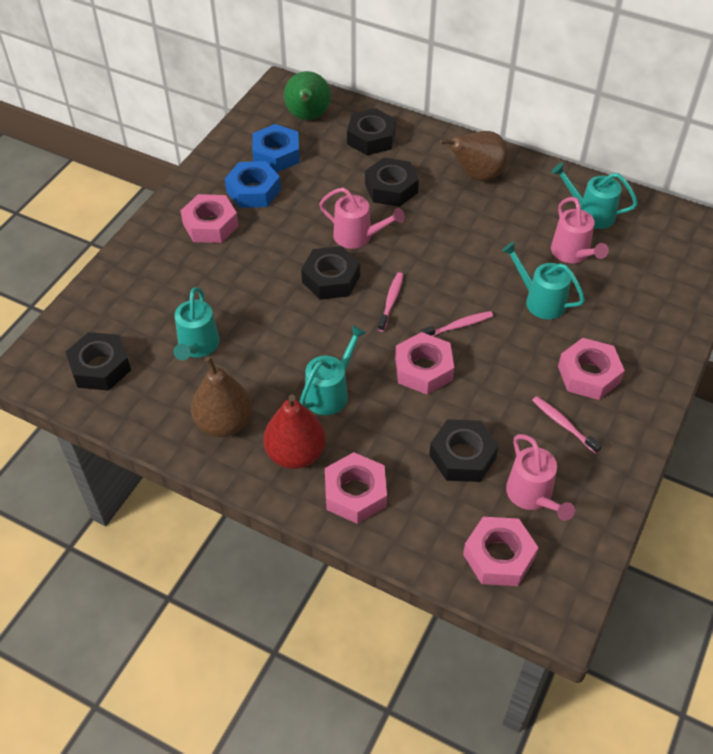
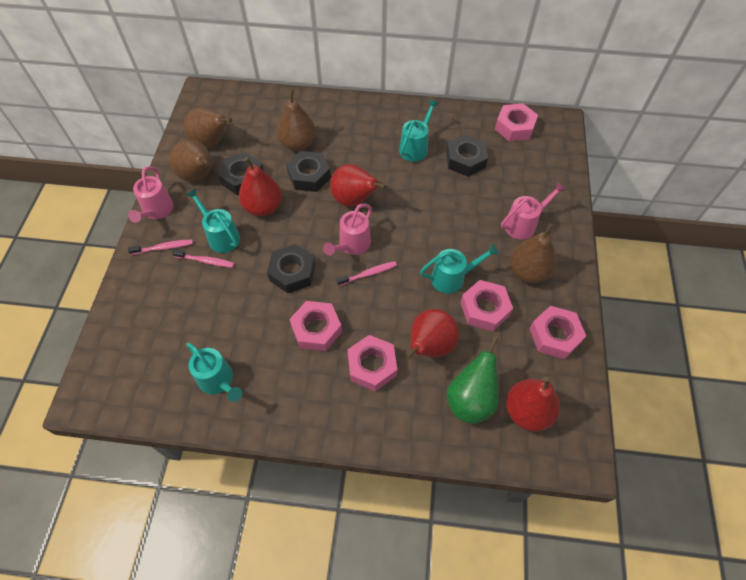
black nut: [66,332,131,391] [301,246,360,300] [347,108,396,155] [365,158,419,207] [429,419,499,482] = 5 -> [218,152,264,195] [267,244,315,293] [286,151,331,192] [446,134,488,177] = 4
blue nut: [225,161,281,208] [252,124,300,172] = 2 -> none = 0
brown pear: [191,357,252,437] [439,131,508,181] = 2 -> [169,140,212,182] [184,107,232,148] [277,89,316,151] [510,224,557,283] = 4
red pear: [263,394,326,469] = 1 -> [239,157,282,216] [330,164,386,207] [406,309,459,359] [506,377,560,432] = 4

